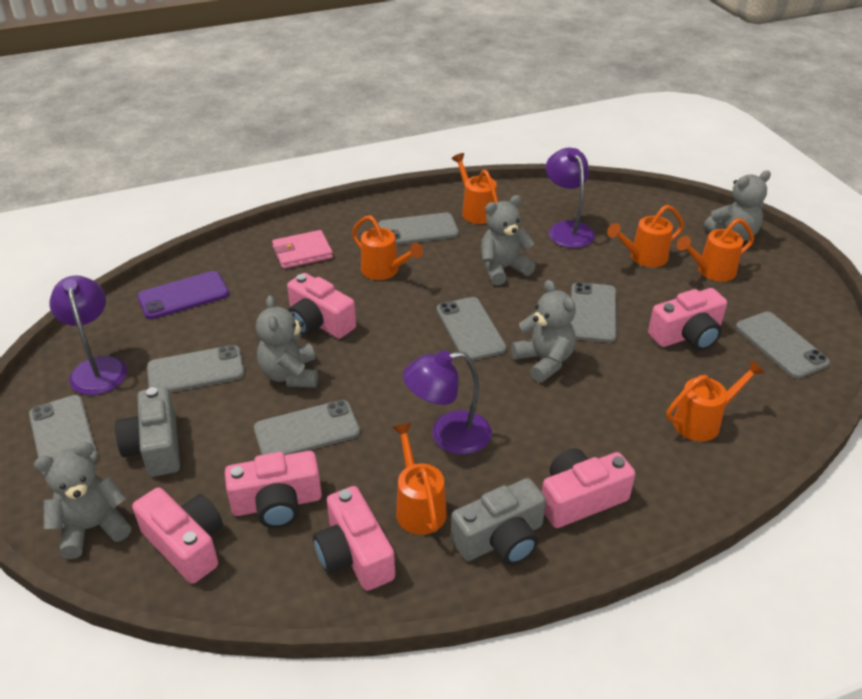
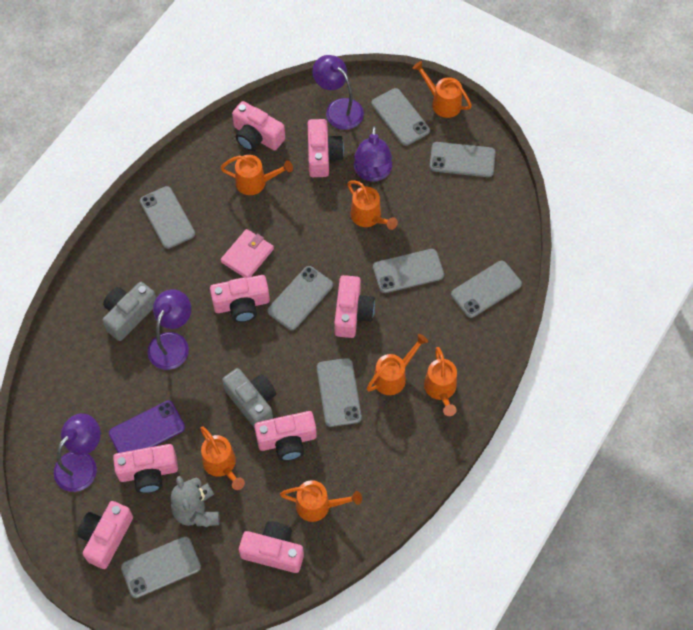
grey phone: [29,395,98,476] [147,345,245,393] [254,400,360,455] [378,213,459,245] [437,297,507,361] [571,282,617,343] [736,312,830,379] = 7 -> [121,536,201,598] [140,186,195,249] [267,266,333,330] [317,358,362,427] [372,88,430,146] [373,249,444,293] [430,142,496,177] [451,261,522,318] = 8
grey teddy bear: [34,442,131,559] [256,295,318,388] [481,195,536,285] [511,280,576,383] [704,170,771,241] = 5 -> [171,476,220,527] = 1
orange watering can: [352,215,423,280] [392,423,447,535] [451,153,498,224] [607,205,684,267] [666,360,765,441] [677,218,754,281] = 6 -> [200,426,245,490] [220,155,293,195] [280,480,362,522] [347,180,398,230] [367,334,428,395] [413,61,472,118] [424,347,457,416] = 7
pink camera: [132,487,223,584] [225,451,322,528] [287,273,356,339] [313,486,395,591] [542,448,635,528] [648,288,727,351] = 6 -> [77,501,133,569] [113,444,178,493] [210,275,270,322] [232,101,285,151] [239,521,304,573] [254,411,317,461] [308,119,344,177] [334,275,375,338] = 8
purple lamp: [49,275,127,395] [403,350,492,455] [546,148,595,248] = 3 -> [54,414,100,492] [148,289,191,370] [312,55,364,130] [354,126,392,182] = 4

